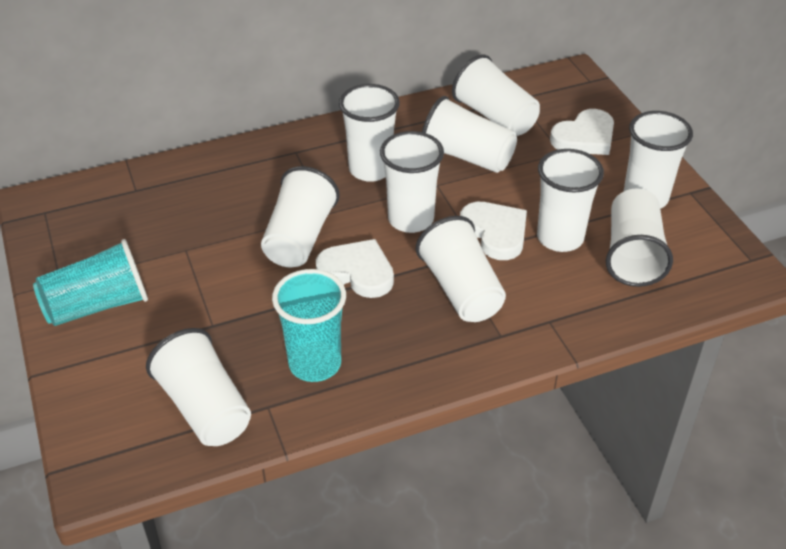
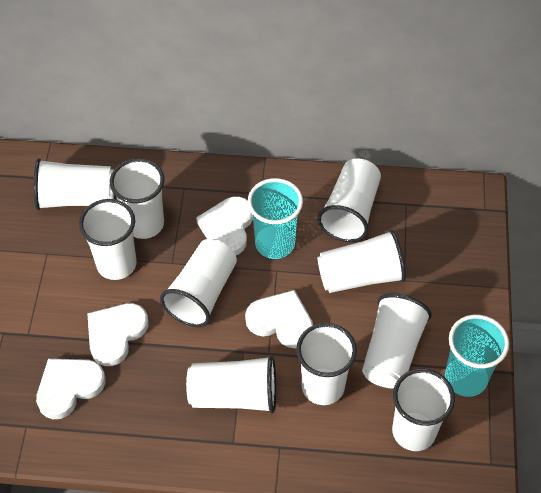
white heart: [316,239,394,298] [460,202,527,260] [550,109,614,155] = 3 -> [36,358,106,419] [87,303,148,366] [196,197,253,255] [245,290,313,348] = 4

